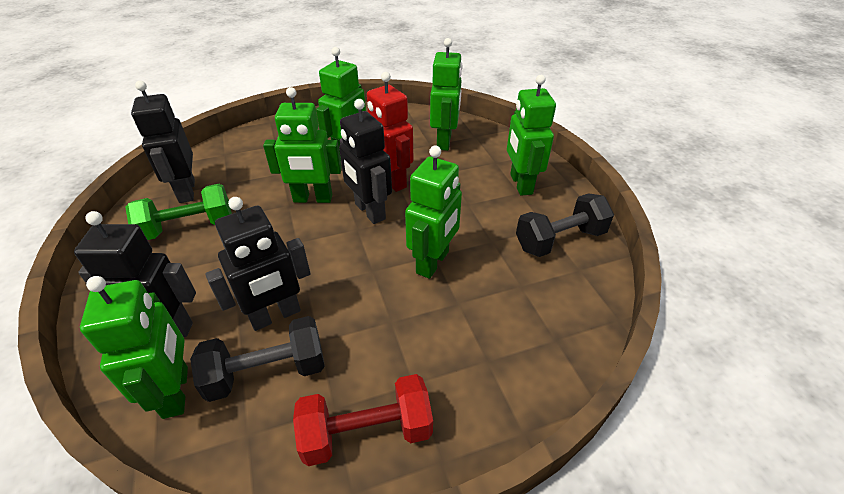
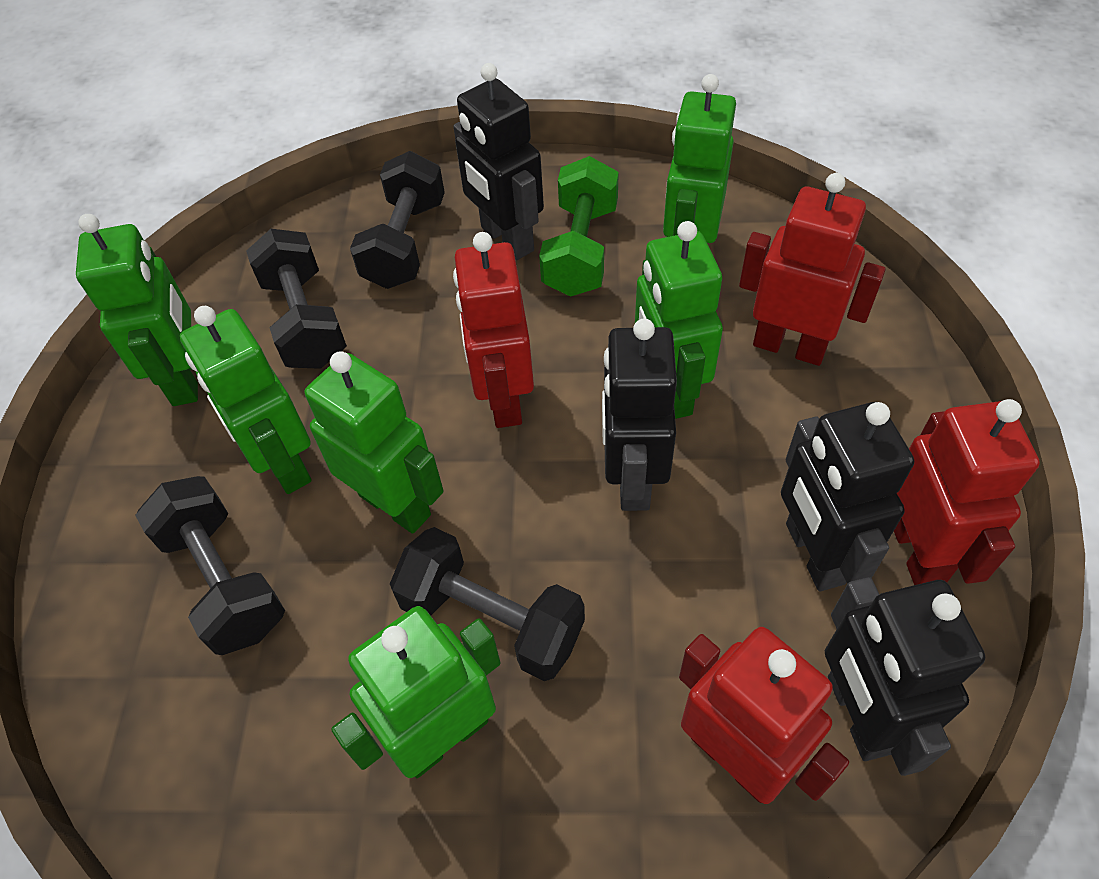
black dumbbell: [190,316,325,402] [516,193,614,257] = 2 -> [135,476,285,655] [246,229,347,369] [350,151,445,289] [390,527,585,681] = 4
red dumbbell: [293,374,433,466] = 1 -> none = 0
red robot: [367,72,413,192] = 1 -> [453,232,534,428] [679,627,849,804] [739,173,885,366] [894,399,1040,585] = 4

